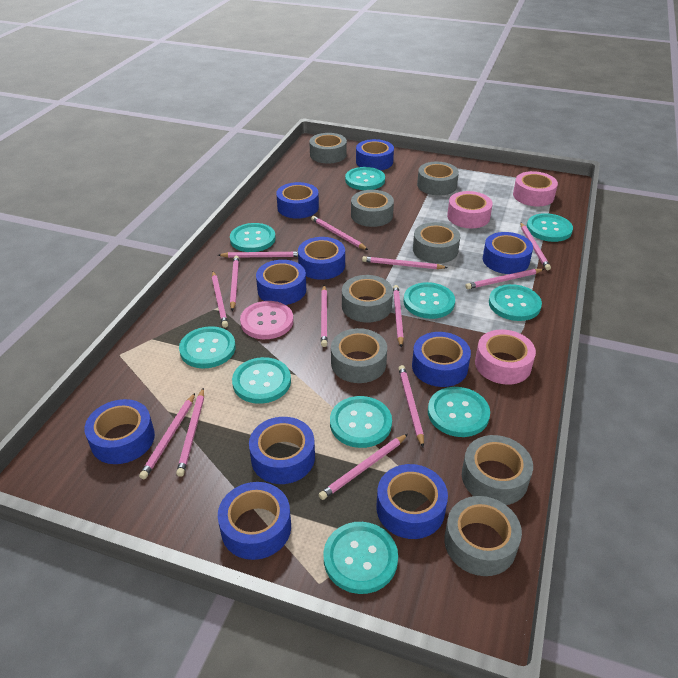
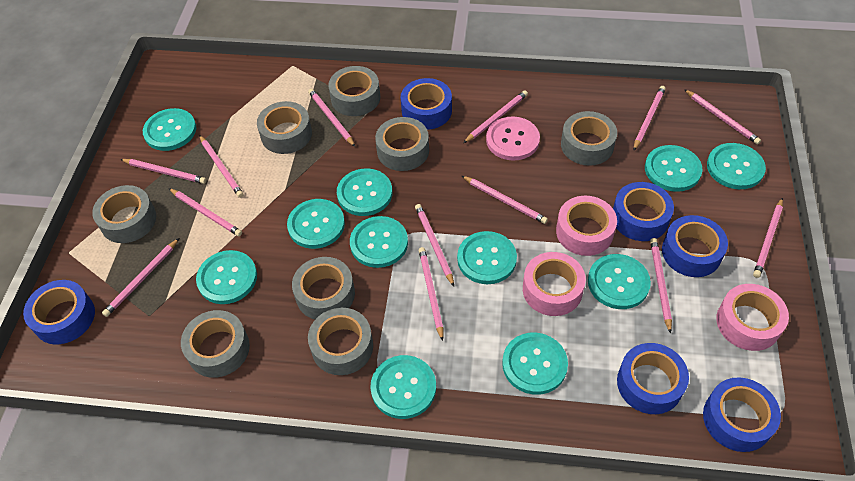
blue tape: [84,399,155,464] [218,482,291,560] [249,417,315,484] [256,260,306,305] [276,182,319,219] [298,237,345,280] [356,139,394,170] [377,464,448,539] [412,332,471,387] [483,232,533,274] = 10 -> [23,280,95,344] [400,78,452,130] [613,182,674,241] [617,343,689,414] [662,215,728,277] [703,378,781,452] = 6
turquoise button: [179,326,236,368] [230,223,276,252] [232,357,291,404] [324,522,398,594] [330,396,392,448] [345,167,385,190] [403,282,455,319] [428,387,490,437] [489,284,542,321] [527,213,573,242] = 10 -> [143,108,196,151] [196,250,257,304] [287,199,345,249] [337,168,392,216] [350,216,408,268] [370,355,436,419] [457,231,517,284] [502,333,568,395] [588,254,651,309] [645,145,702,192] [707,143,766,189] = 11

